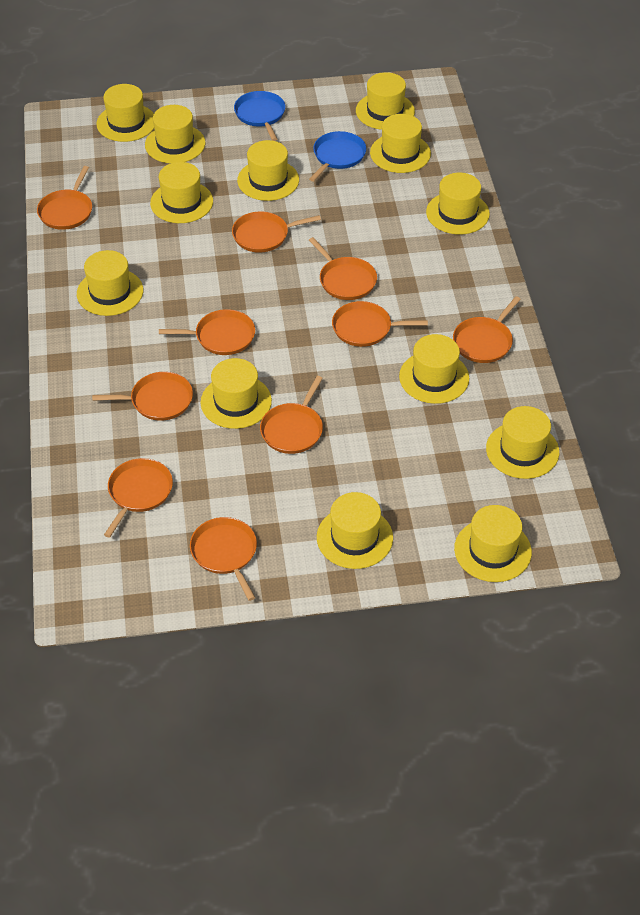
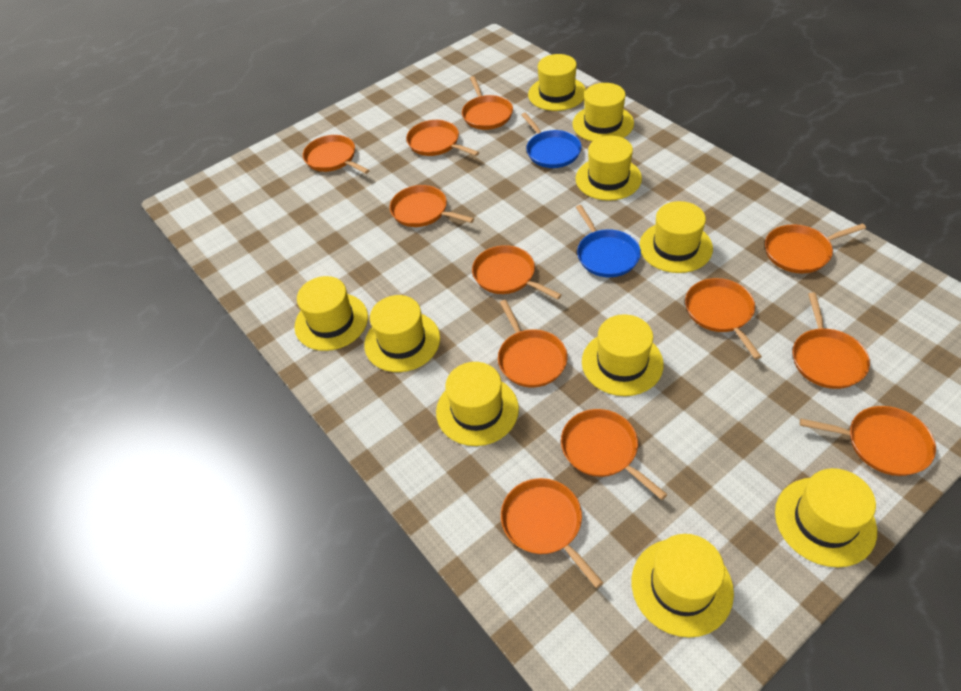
orange pan: [37,166,92,230] [92,372,193,421] [104,458,173,538] [159,309,255,355] [190,517,257,601] [232,211,321,253] [260,376,323,454] [309,237,377,300] [332,301,428,347] [453,296,521,363] = 10 -> [303,135,370,174] [390,185,474,227] [406,120,479,156] [462,76,513,130] [472,245,561,300] [498,300,567,387] [501,478,604,588] [561,409,668,500] [685,278,762,359] [765,223,866,273] [793,293,870,389] [800,406,936,476] = 12
yellow hat: [77,250,143,316] [96,84,154,142] [145,105,206,163] [150,162,213,223] [201,358,272,429] [237,140,299,201] [317,492,393,569] [356,72,415,130] [370,114,431,173] [399,334,469,404] [426,173,490,234] [454,505,532,582] [486,406,559,479] = 13 -> [295,276,368,351] [364,295,440,372] [436,362,519,446] [528,54,586,111] [573,83,634,141] [576,136,642,201] [582,314,664,396] [632,534,734,638] [639,201,713,273] [775,468,877,567] = 10

